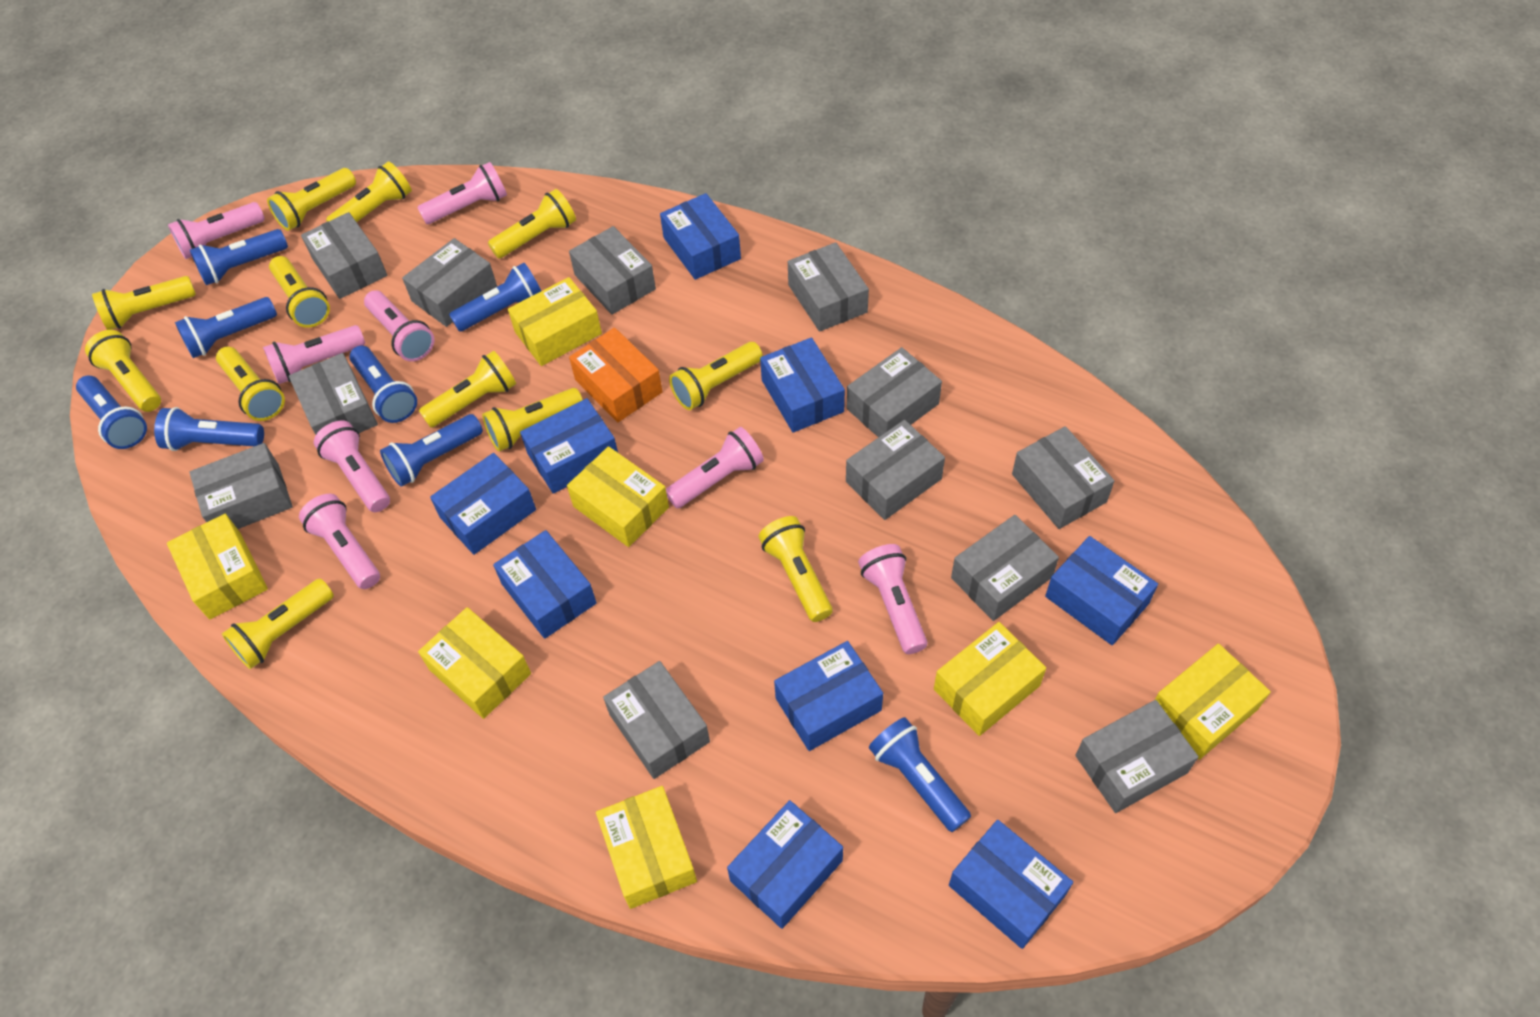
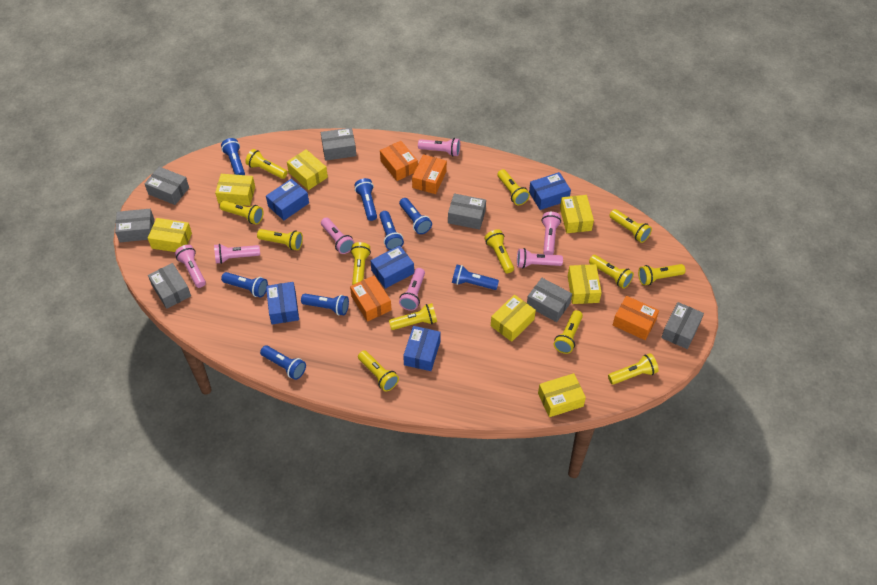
blue box: [430,453,536,555] [493,530,597,639] [520,398,618,494] [660,193,741,280] [727,800,843,929] [760,338,845,432] [774,641,883,751] [949,820,1073,949] [1045,536,1158,645] = 9 -> [266,179,309,220] [266,282,299,324] [370,245,414,289] [403,326,440,371] [529,172,571,210] = 5
grey box: [189,443,293,529] [289,353,378,435] [301,212,387,299] [402,238,497,327] [569,226,656,315] [603,661,710,779] [788,242,869,332] [846,420,945,520] [847,347,942,437] [951,515,1059,621] [1012,426,1114,529] [1075,700,1199,813] = 12 -> [115,209,155,242] [144,167,189,205] [148,263,191,309] [321,128,356,161] [448,194,486,230] [527,278,572,322] [661,302,704,349] = 7
orange box: [569,328,662,422] = 1 -> [350,275,391,322] [380,141,418,181] [412,154,447,194] [613,296,659,340] = 4
pink flashlight: [168,202,265,259] [263,325,365,384] [299,494,380,589] [314,421,390,512] [364,290,434,362] [417,162,507,224] [666,427,764,508] [858,544,927,654] = 8 -> [175,245,206,288] [214,244,260,264] [321,217,355,254] [399,268,425,311] [418,138,460,157] [517,248,563,268] [541,212,561,255] = 7
yellow flashlight: [85,330,161,412] [92,276,196,330] [216,347,285,421] [222,579,334,669] [267,168,356,231] [269,256,330,328] [326,161,412,222] [419,351,516,428] [482,388,583,451] [488,189,576,259] [669,342,763,410] [758,516,833,622] = 12 -> [220,200,263,225] [245,149,288,179] [257,229,303,250] [351,242,371,285] [358,350,399,391] [389,303,437,330] [484,229,514,273] [497,169,530,206] [554,310,583,354] [589,255,634,289] [608,353,659,385] [609,209,652,243] [638,264,686,285] = 13

